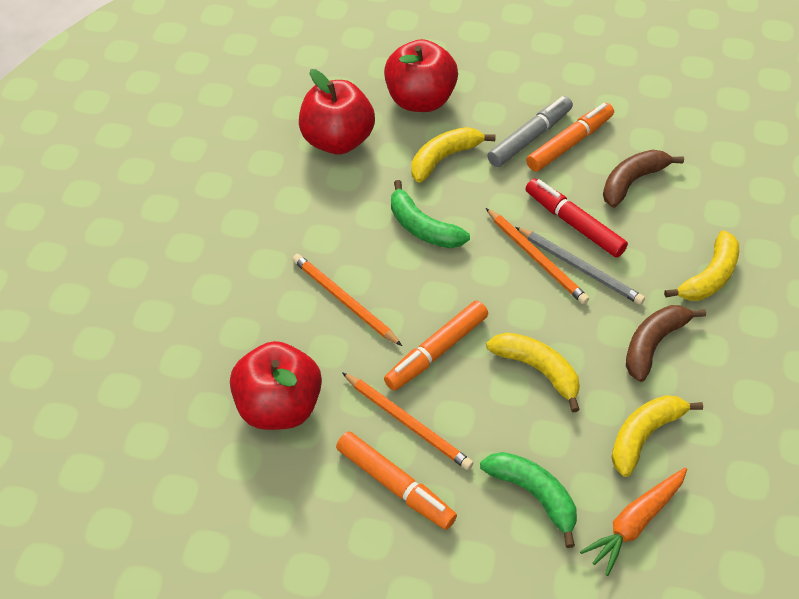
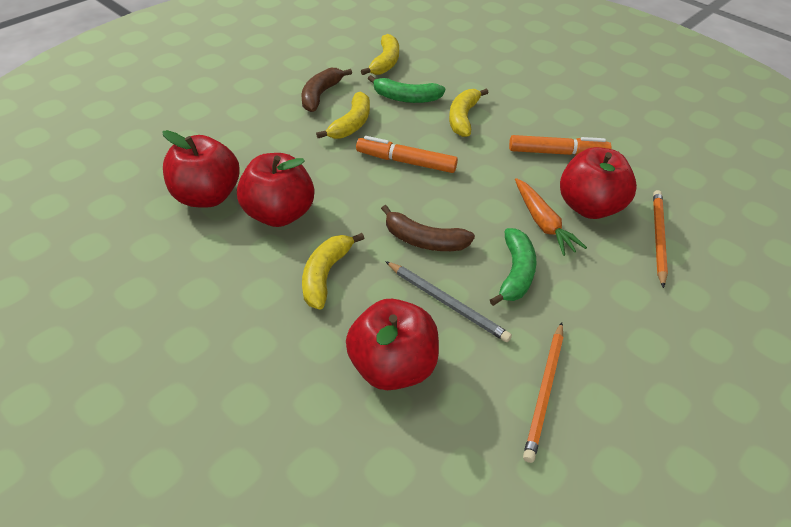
grey marker: [487,96,573,167] = 1 -> none = 0
orange marker: [336,431,457,530] [384,301,488,391] [526,103,614,172] = 3 -> [356,136,458,173] [509,135,612,156] = 2
orange pencil: [292,254,402,346] [342,372,473,470] [486,208,589,304] = 3 -> [523,322,563,463] [653,190,668,288] = 2
red apple: [230,341,322,430] [299,69,375,154] [384,39,458,112] = 3 -> [162,130,239,208] [237,153,314,227] [346,299,439,390] [560,147,637,219] = 4
red marker: [526,178,628,258] = 1 -> none = 0

